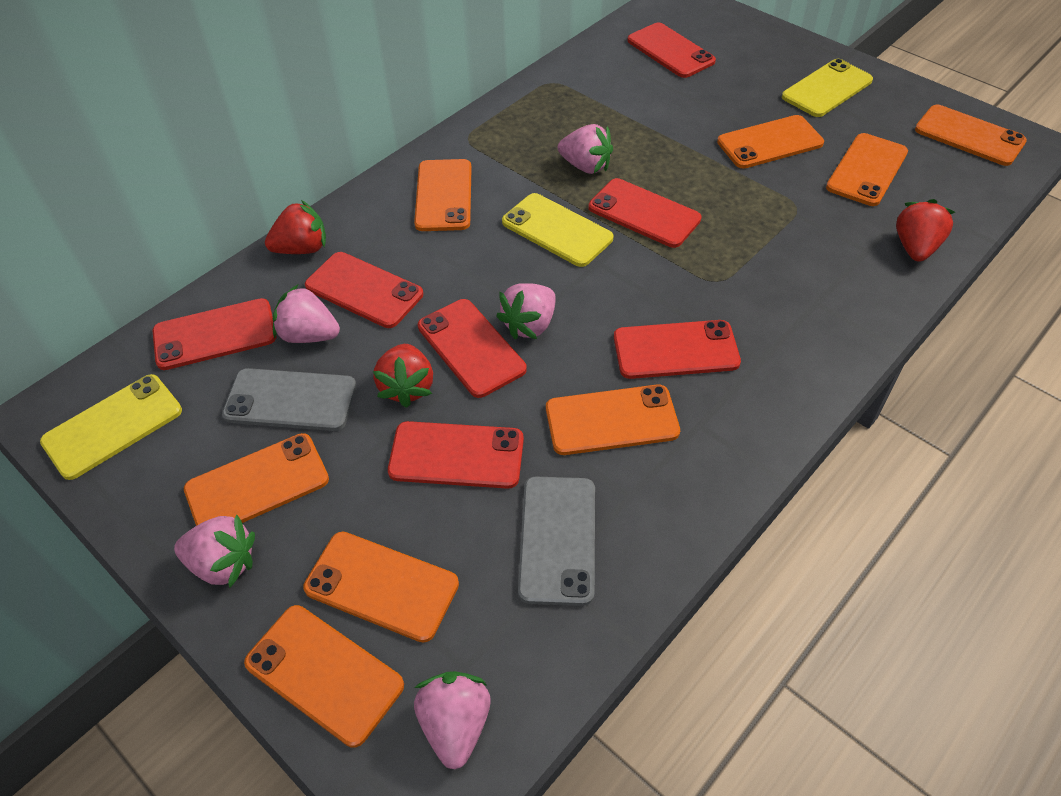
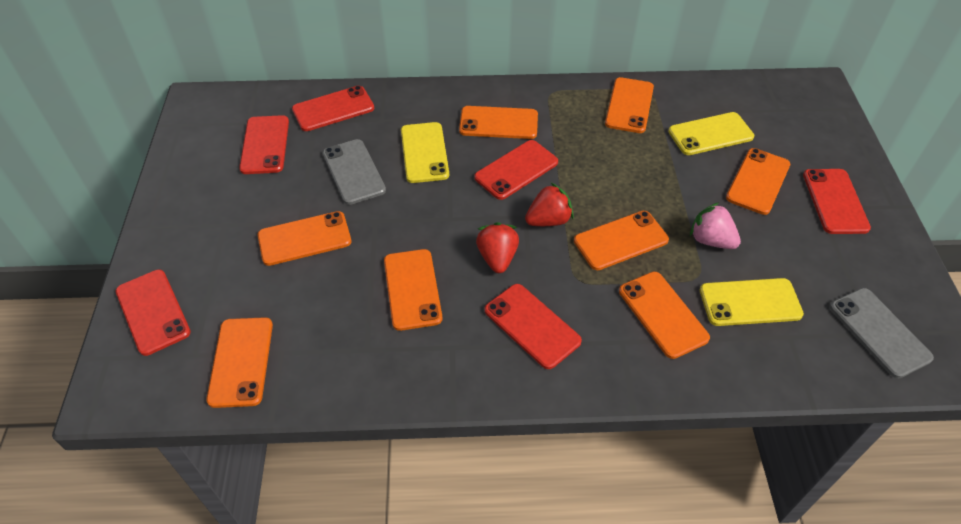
pink strawberry: [174,514,255,588] [272,285,340,343] [414,671,491,769] [496,283,556,339] [558,124,613,174] = 5 -> [690,202,741,249] = 1
red phone: [153,298,276,370] [305,252,423,328] [388,421,524,489] [418,299,527,398] [589,178,701,248] [614,320,741,379] [627,22,716,78] = 7 -> [116,270,191,356] [239,115,289,174] [292,86,374,131] [474,140,558,200] [485,284,582,369] [803,169,871,234] = 6
red strawberry: [265,200,326,254] [373,344,433,408] [896,199,955,262] = 3 -> [476,222,519,273] [525,183,574,226] = 2

